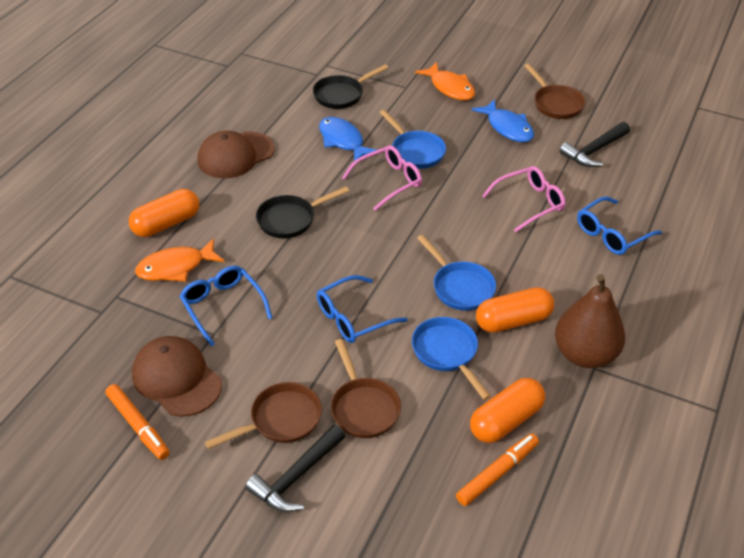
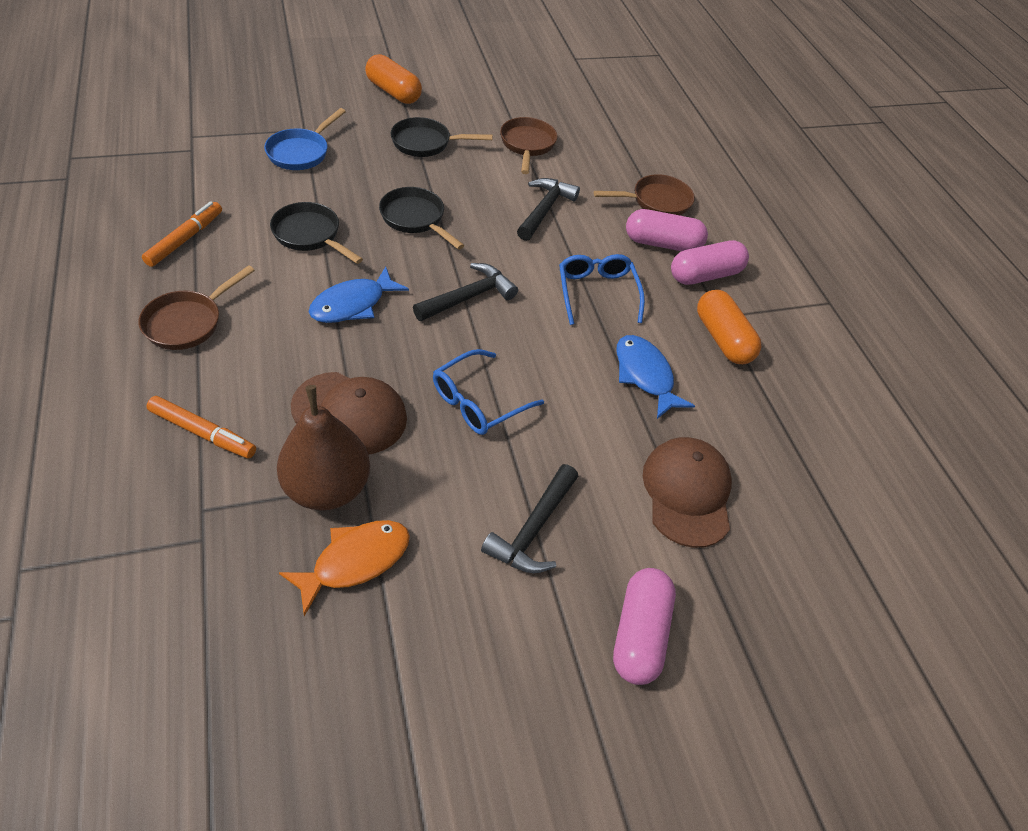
black hammer: [245,425,345,512] [560,122,630,167] = 2 -> [413,263,518,321] [481,464,578,573] [517,178,580,241] = 3
black pan: [256,186,349,238] [313,64,388,109] = 2 -> [270,202,363,264] [379,187,464,250] [391,117,493,157] = 3
blue glasses: [179,266,272,347] [317,275,408,343] [577,196,662,255] = 3 -> [433,349,544,435] [559,254,645,325] = 2
blue pan: [380,110,446,169] [412,317,491,400] [417,235,496,311] = 3 -> [264,108,346,170] = 1
orange capsule: [129,189,199,237] [470,378,545,443] [476,287,554,333] = 3 -> [365,54,422,104] [697,290,761,364] = 2
orange fish: [135,238,225,281] [415,62,475,100] = 2 -> [279,520,410,616] = 1
pink capsule: none = 0 -> [613,568,676,685] [626,209,708,251] [671,240,749,285] = 3
pink glasses: [342,145,422,211] [482,166,566,232] = 2 -> none = 0

